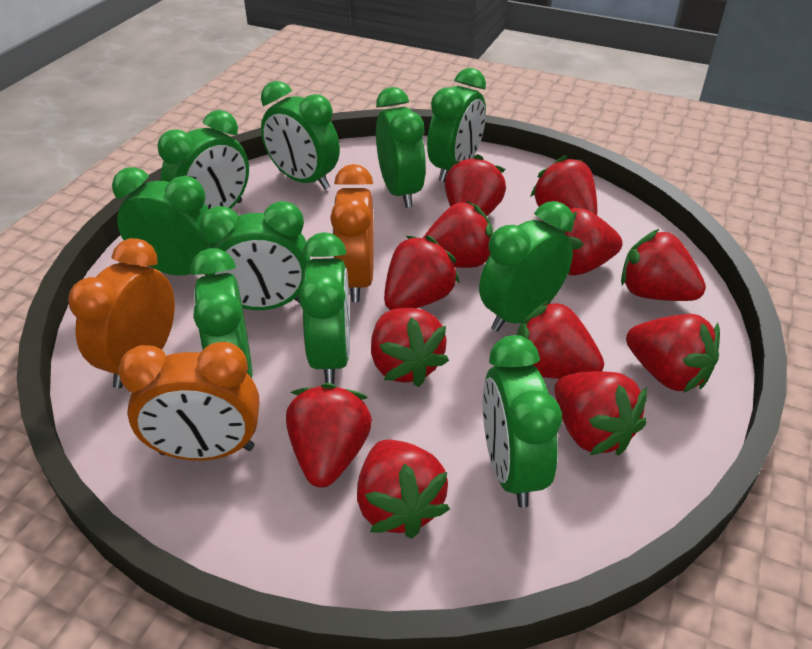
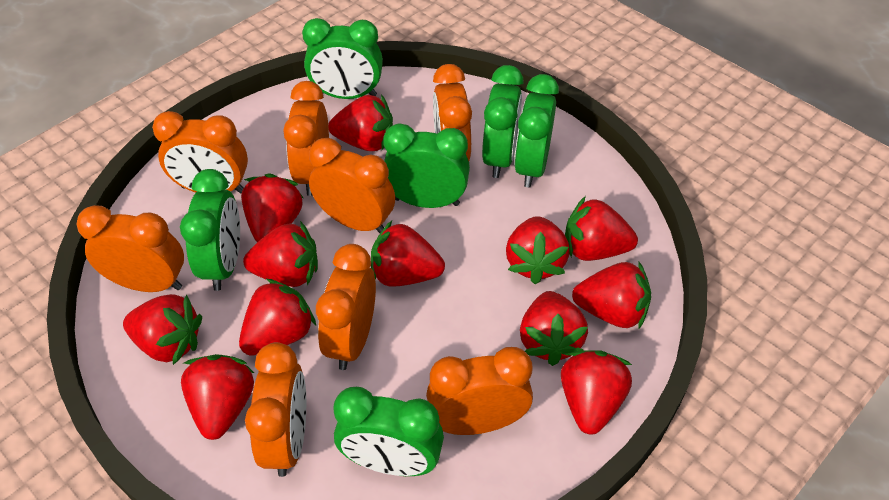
green clock: [112,167,209,276] [158,110,249,209] [191,248,252,379] [199,201,310,310] [261,81,340,189] [299,232,350,384] [376,87,426,208] [427,68,486,182] [479,201,574,332] [483,335,562,508] = 10 -> [180,169,240,291] [302,18,383,99] [333,387,444,476] [383,123,470,208] [482,65,524,178] [514,74,559,188] = 6
orange clock: [68,238,175,388] [118,342,259,460] [330,164,374,302] = 3 -> [77,205,184,292] [152,111,248,193] [245,342,306,477] [283,81,329,196] [309,138,395,233] [316,244,376,370] [426,347,533,435] [433,64,472,161] = 8

